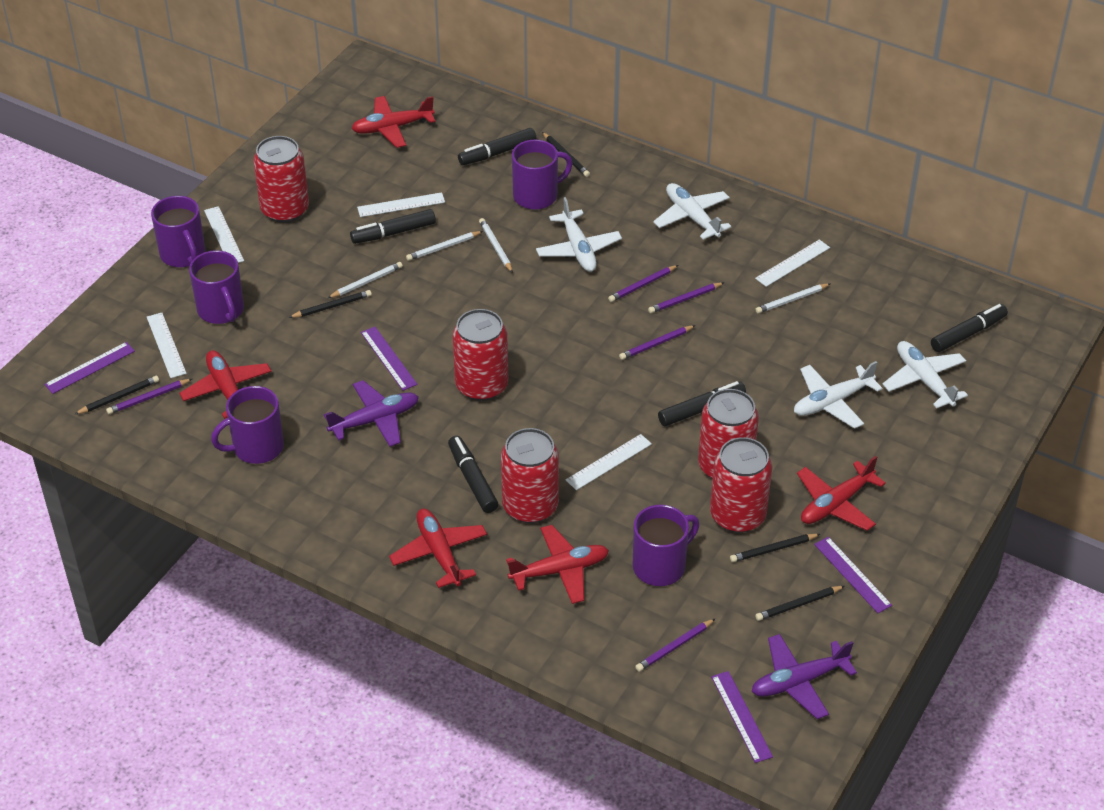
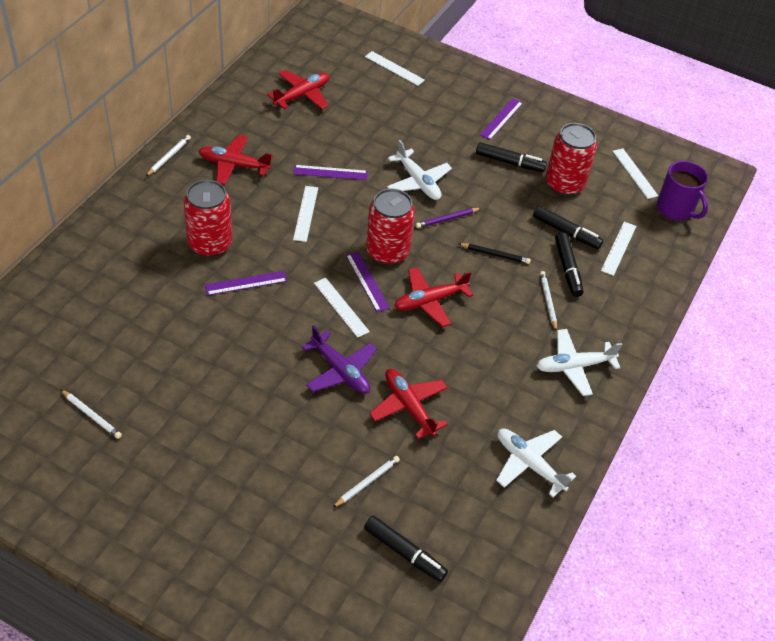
black marker: [350,209,436,244] [448,436,498,513] [458,128,536,165] [658,381,746,426] [931,304,1008,352] = 5 -> [364,516,448,582] [476,142,547,172] [533,206,603,249] [555,232,584,297] = 4
black pencil: [75,376,159,414] [288,290,372,318] [542,132,590,177] [730,534,820,562] [755,586,844,621] = 5 -> [458,243,531,264] = 1
purple mug: [151,196,205,267] [189,250,244,324] [211,386,284,464] [512,140,573,210] [633,505,699,586] = 5 -> [657,161,708,220] = 1
purple pencil: [106,379,192,414] [608,265,678,302] [619,325,696,360] [635,619,715,672] [648,282,724,313] = 5 -> [416,208,481,228] = 1
purple plane: [324,380,419,447] [752,634,857,719] = 2 -> [302,325,377,394] = 1
red can: [253,136,309,223] [452,309,508,401] [501,428,559,523] [698,389,759,479] [710,437,772,533] = 5 -> [183,180,232,257] [366,188,415,265] [546,123,597,196] = 3
red plane: [179,350,271,419] [351,96,435,148] [389,509,487,588] [506,525,609,604] [797,456,886,531] = 5 -> [199,135,273,185] [267,70,329,109] [369,369,448,439] [394,267,473,327] = 4
white plane: [536,197,622,272] [653,183,732,240] [794,361,883,429] [882,341,968,409] = 4 -> [387,140,452,200] [496,428,576,497] [537,329,622,396] = 3

